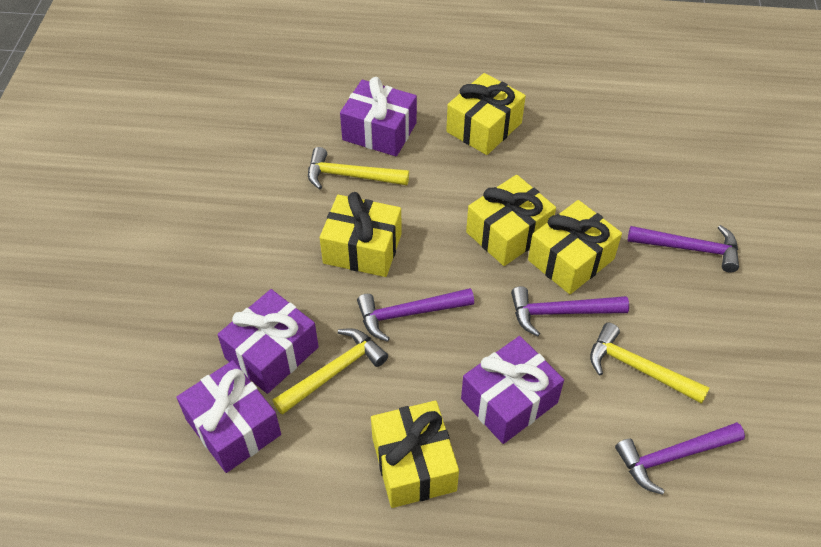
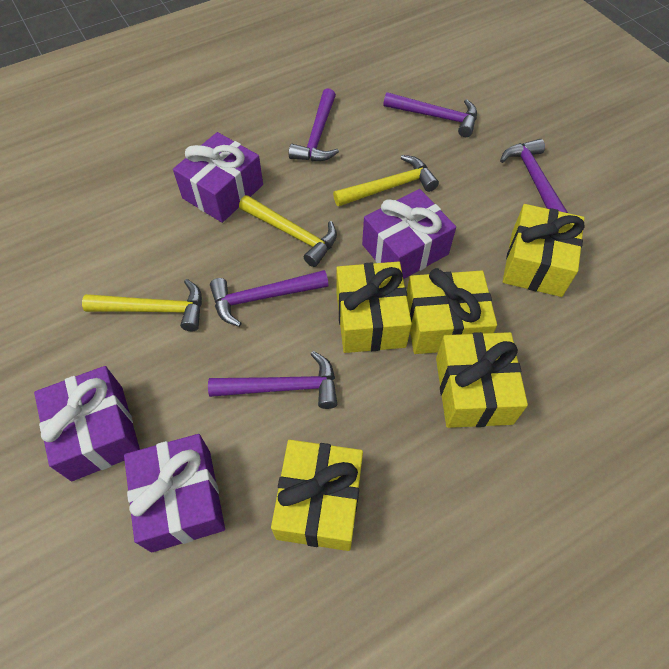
purple hammer: [357,288,474,342] [511,286,629,337] [615,422,745,495] [628,225,739,272] = 4 -> [208,351,337,409] [210,270,328,327] [289,88,339,161] [383,92,477,137] [500,139,568,213] = 5

